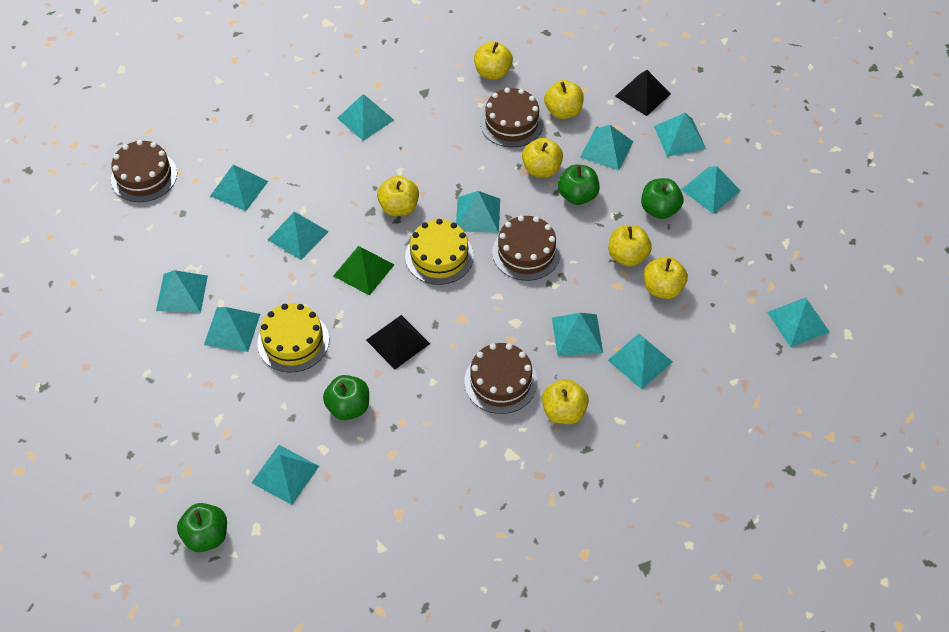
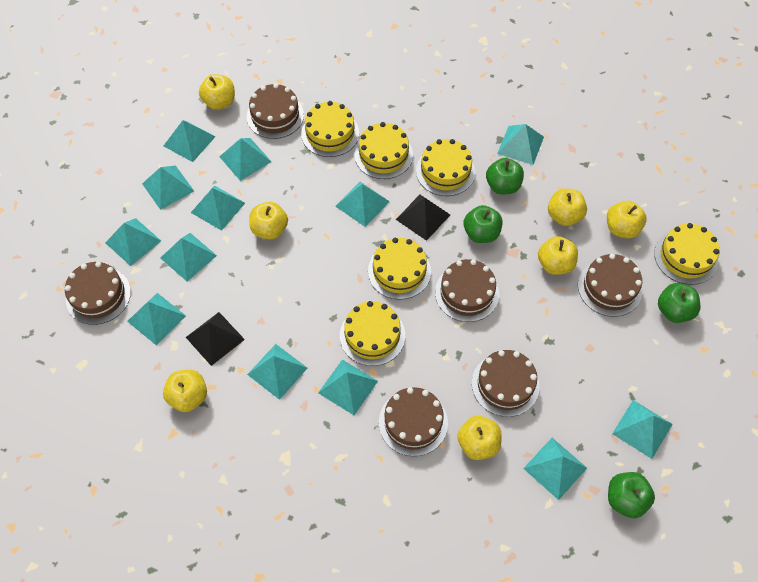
brown cake: [111,140,177,202] [464,343,537,414] [480,88,544,147] [492,215,561,281] = 4 -> [65,262,131,325] [247,83,304,139] [379,387,448,456] [435,259,499,322] [472,350,540,417] [578,254,642,317] = 6
green pyramid: [333,246,394,296] = 1 -> none = 0
yellow cake: [257,303,329,373] [405,219,474,285] = 2 -> [301,101,359,157] [340,301,405,366] [354,122,413,179] [368,238,431,300] [416,139,475,196] [654,223,720,285] = 6

